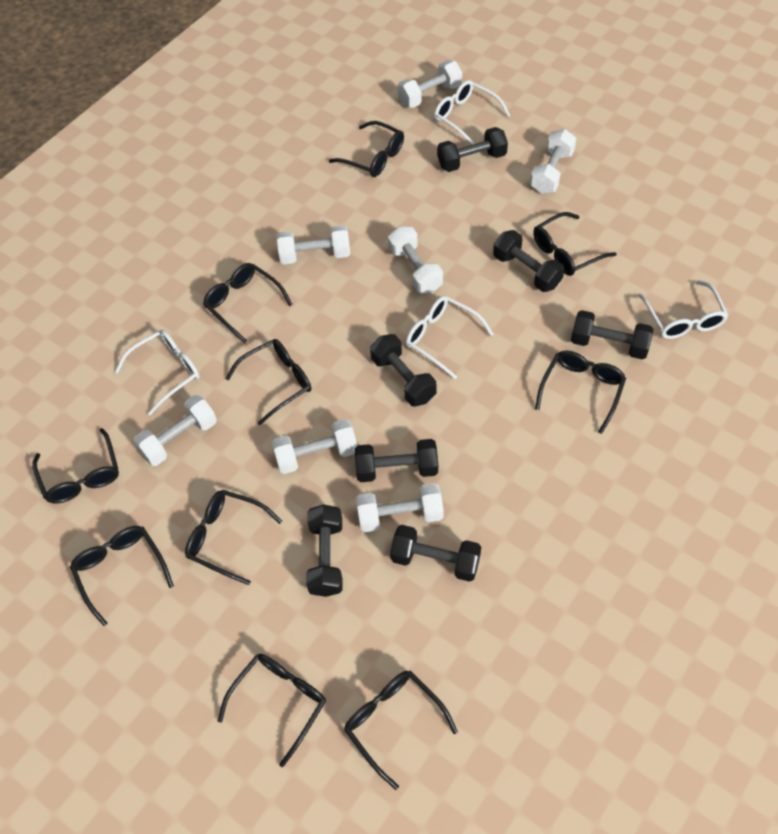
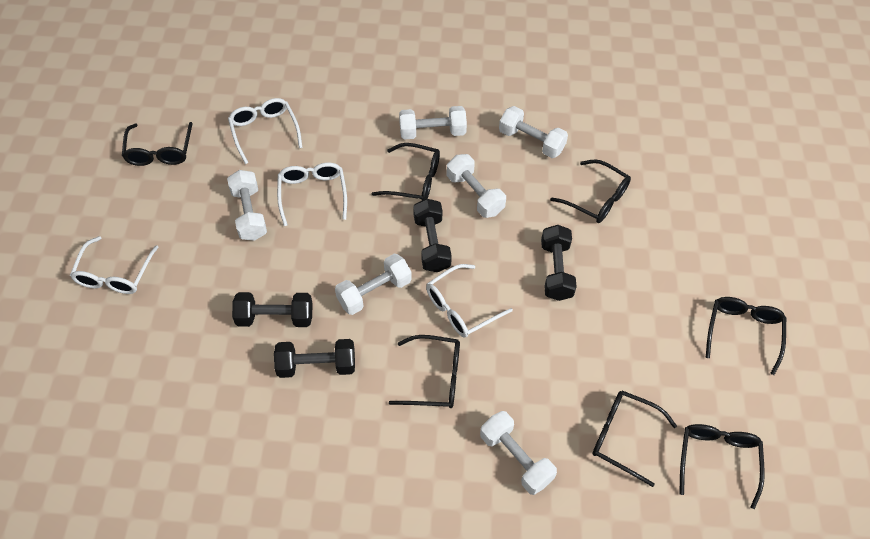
black dumbbell: [306,504,342,597] [354,439,438,482] [370,334,436,407] [390,525,481,582] [437,127,508,172] [493,230,564,292] [571,310,654,359] = 7 -> [232,292,312,327] [274,339,355,378] [413,199,452,272] [541,225,577,301] = 4
black glasses: [32,428,119,503] [70,526,174,626] [185,490,282,585] [203,263,293,343] [218,654,326,767] [225,339,311,425] [329,121,404,177] [344,671,458,790] [533,212,617,276] [535,351,626,434] = 10 -> [122,122,193,166] [371,143,440,201] [389,335,460,408] [550,159,631,223] [592,391,677,487] [679,424,765,509] [706,297,786,375] = 7
white dumbbell: [133,395,217,466] [272,419,357,474] [277,225,350,264] [356,483,444,532] [388,226,443,293] [398,60,462,108] [530,129,576,194] = 7 -> [227,170,267,241] [335,254,412,315] [399,106,467,140] [447,154,506,218] [480,411,557,495] [499,106,568,158] = 6

